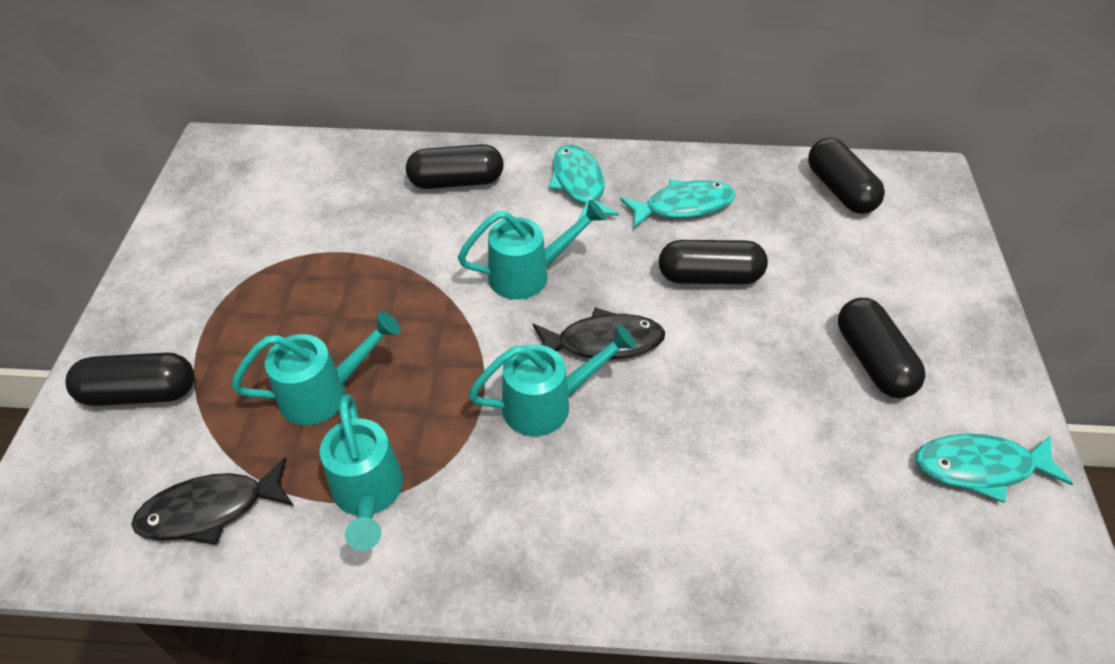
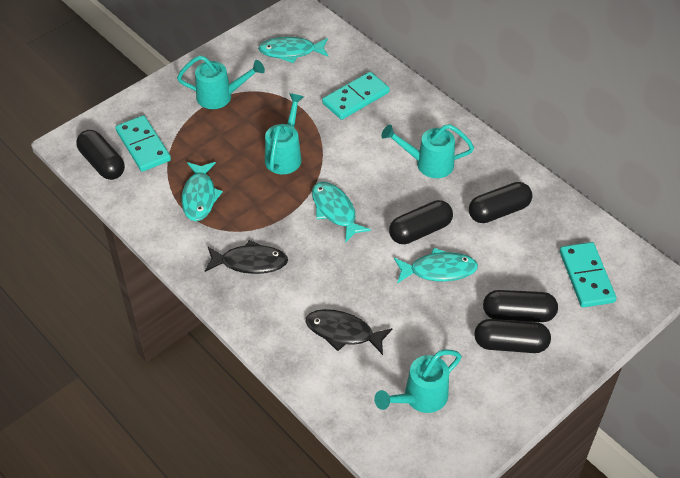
turquoise domino: none = 0 -> [115,115,171,172] [322,72,390,120] [560,242,617,308] = 3
turquoise fish: [549,145,619,222] [620,179,736,228] [916,434,1073,503] = 3 -> [182,162,223,221] [258,37,329,63] [312,182,371,243] [394,248,478,283] = 4

